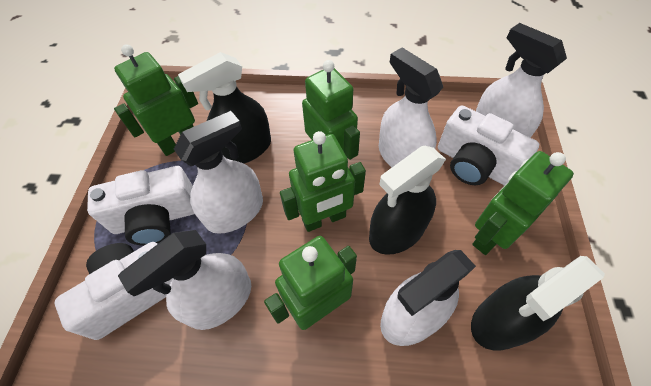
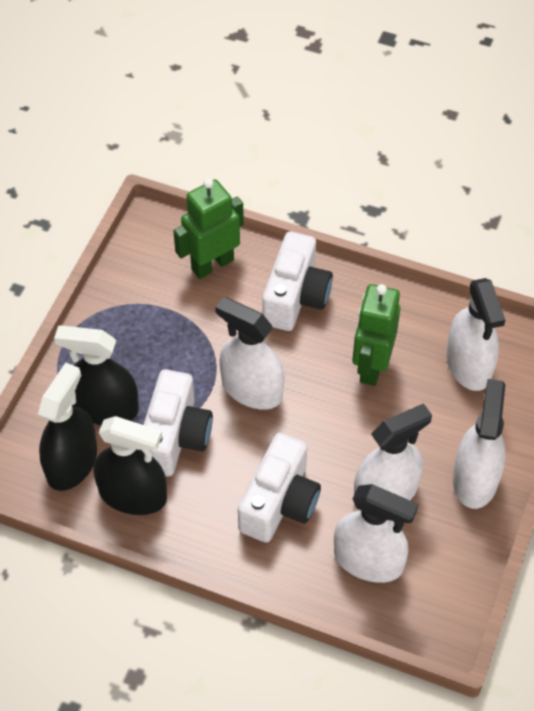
green robot: [114,44,198,156] [264,236,357,330] [280,131,366,232] [302,60,360,160] [472,151,574,255] = 5 -> [173,178,244,279] [353,284,400,386] = 2

